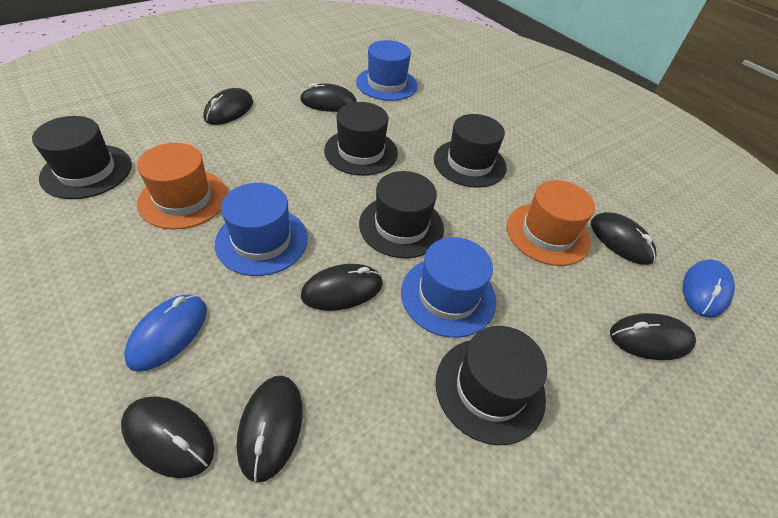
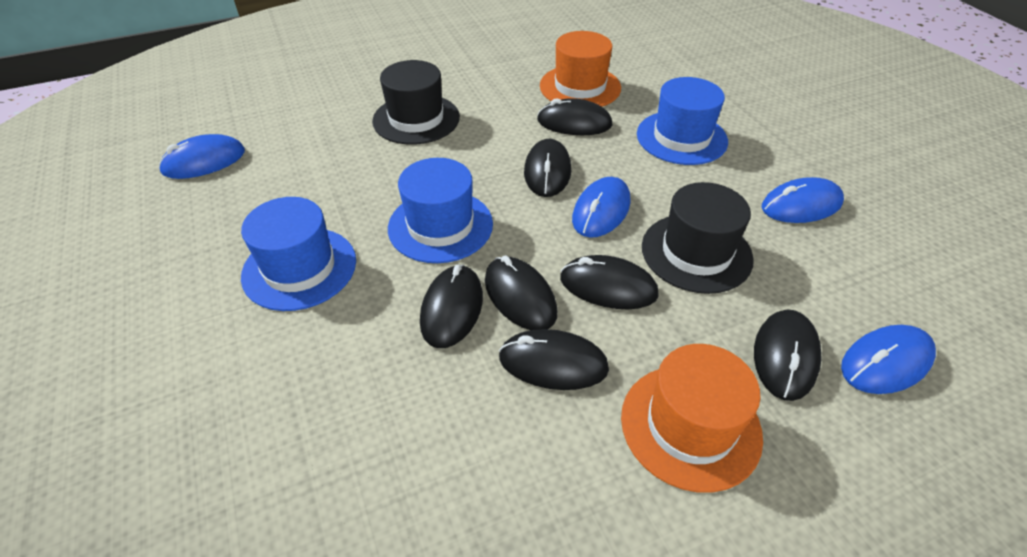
black hat: [32,116,132,199] [324,102,398,176] [359,171,444,258] [434,114,507,188] [436,326,547,445] = 5 -> [372,60,460,145] [642,182,754,294] = 2
blue mouse: [124,295,207,372] [683,260,735,318] = 2 -> [159,134,245,179] [572,177,630,238] [761,177,844,223] [841,325,936,394] = 4

